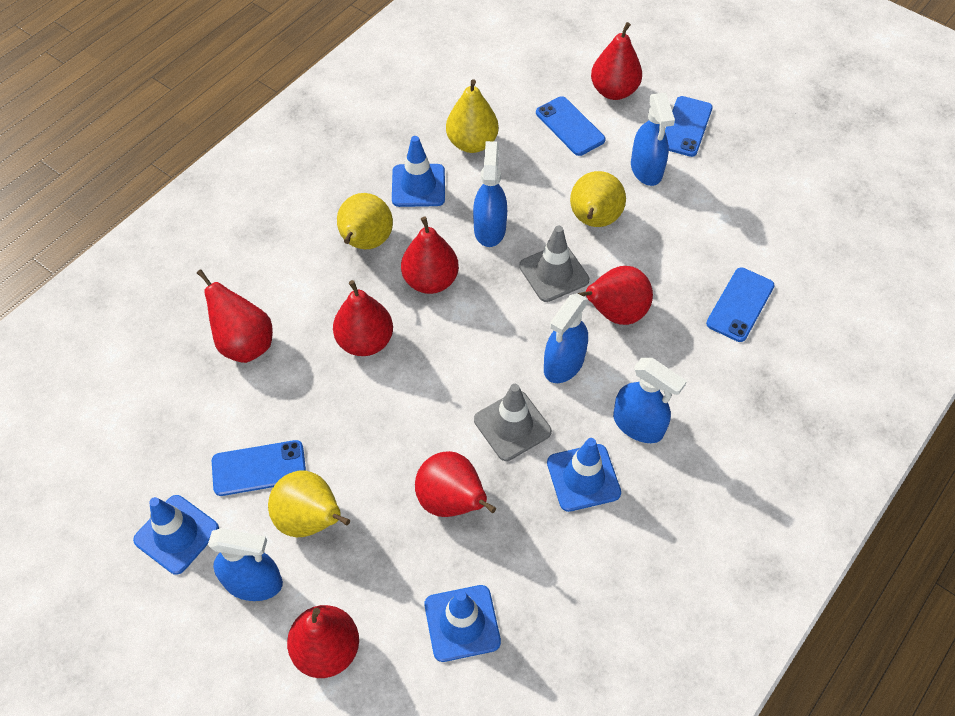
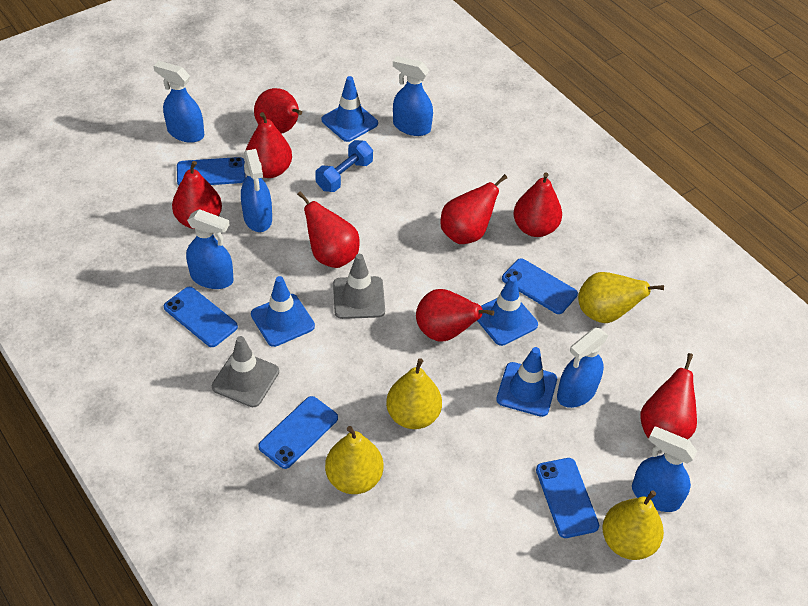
blue dumbbell: none = 0 -> [315,140,373,192] = 1
blue phone: [212,440,306,496] [536,96,606,156] [665,96,713,157] [706,267,775,342] = 4 -> [164,287,238,347] [177,157,246,186] [258,396,338,469] [502,258,578,314] [536,458,599,538] = 5
blue spray bottle: [208,528,283,601] [473,141,507,247] [544,293,588,383] [613,358,687,443] [631,93,675,186] = 5 -> [154,61,204,143] [186,209,234,289] [241,149,272,232] [393,56,433,136] [557,328,609,408] [632,427,697,512] = 6
red pear: [197,269,273,363] [287,605,359,678] [333,280,393,356] [401,217,459,294] [415,451,496,517] [578,266,653,325] [591,22,642,100] = 7 -> [172,161,222,229] [246,112,292,178] [254,88,302,134] [297,191,360,268] [416,289,494,342] [440,174,507,244] [513,172,562,237] [640,353,697,439] = 8

